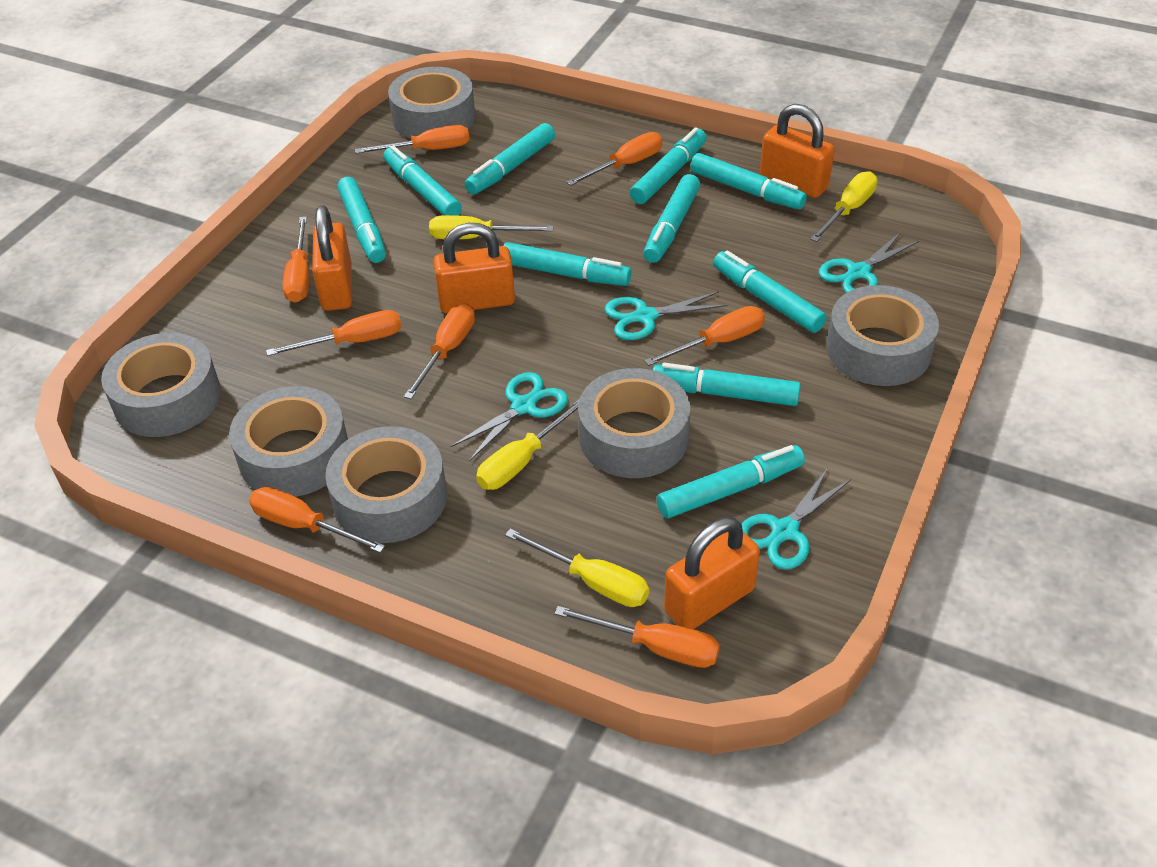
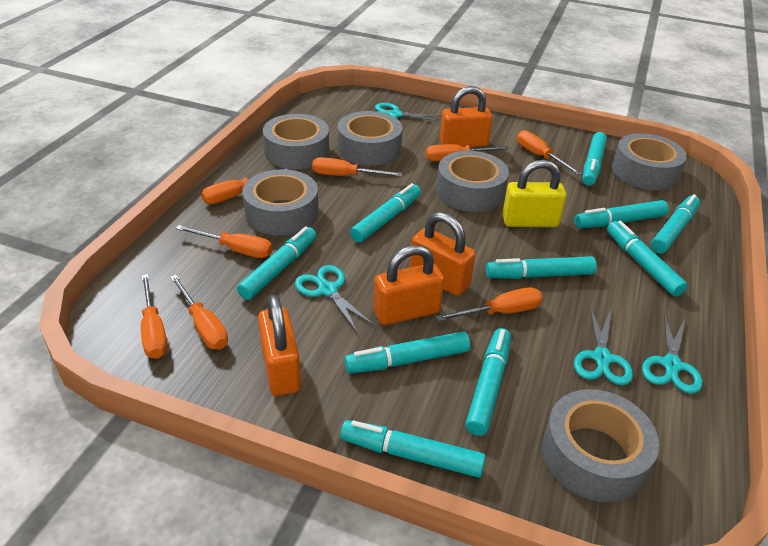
yellow padlock: none = 0 -> [502,160,567,227] = 1
yellow screwdriver: [429,215,554,239] [476,400,579,490] [505,529,649,607] [810,171,878,242] = 4 -> none = 0

